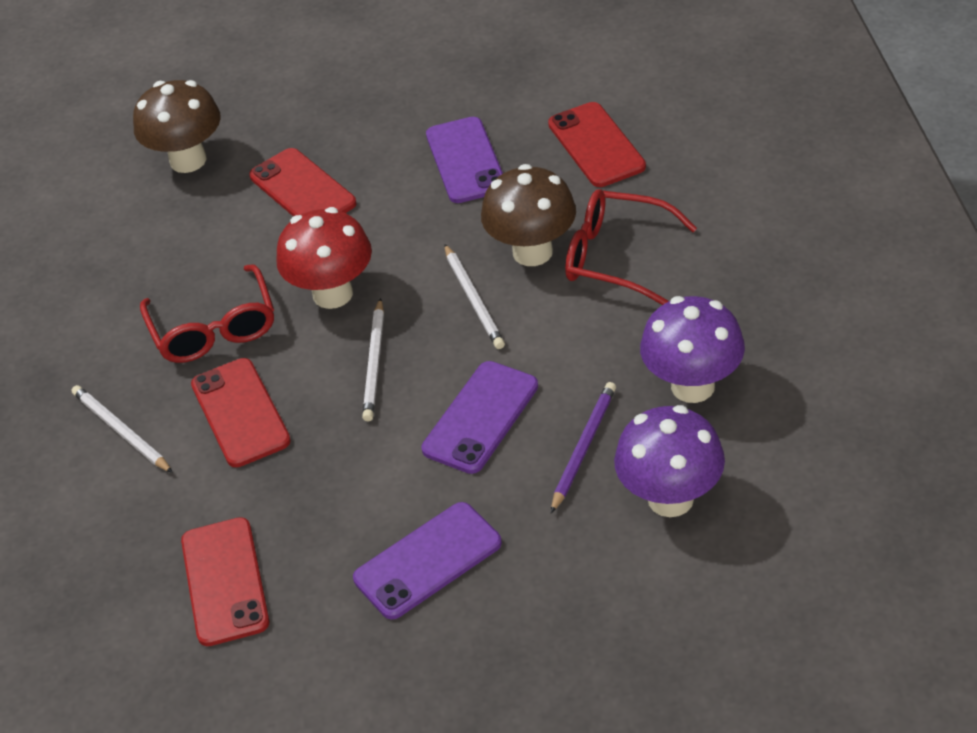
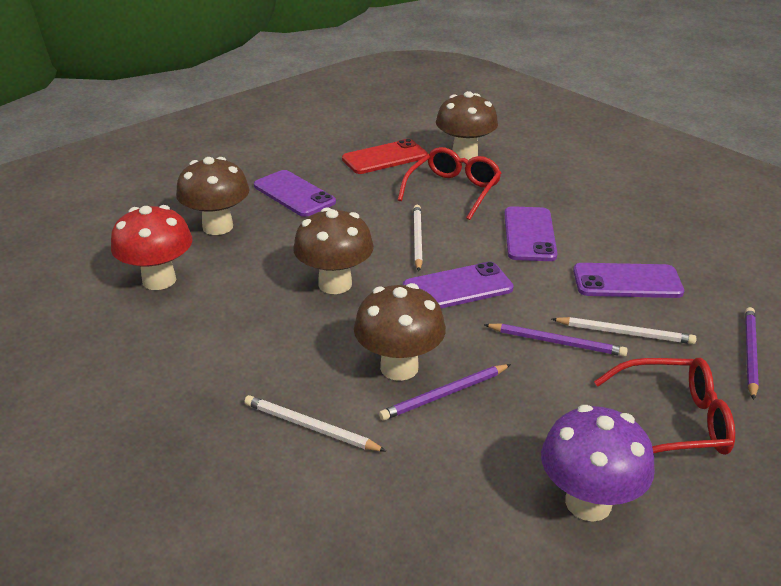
brown mushroom: [133,80,221,173] [481,164,576,266] = 2 -> [176,157,250,235] [293,208,374,294] [354,283,446,381] [436,91,498,160] = 4
purple mushroom: [614,405,725,517] [640,296,745,403] = 2 -> [541,405,655,522] = 1
purple pencil: [551,382,616,513] = 1 -> [379,364,511,420] [484,324,628,357] [745,307,759,400] = 3
purple phone: [353,502,502,619] [421,361,538,474] [426,117,503,203] = 3 -> [254,170,336,217] [403,262,514,309] [504,206,558,261] [573,263,684,298] = 4
red phone: [181,517,269,646] [191,358,291,467] [249,148,356,216] [548,102,646,187] = 4 -> [342,139,428,174] = 1

